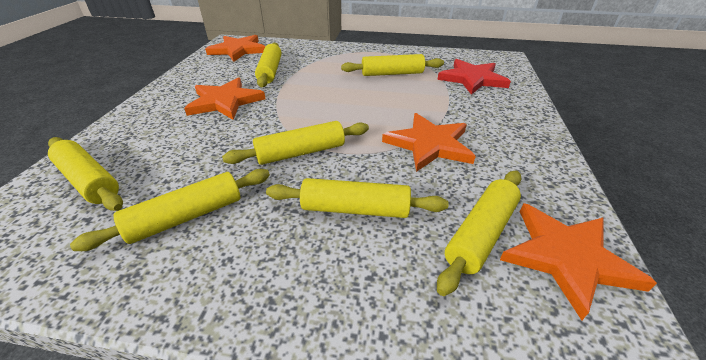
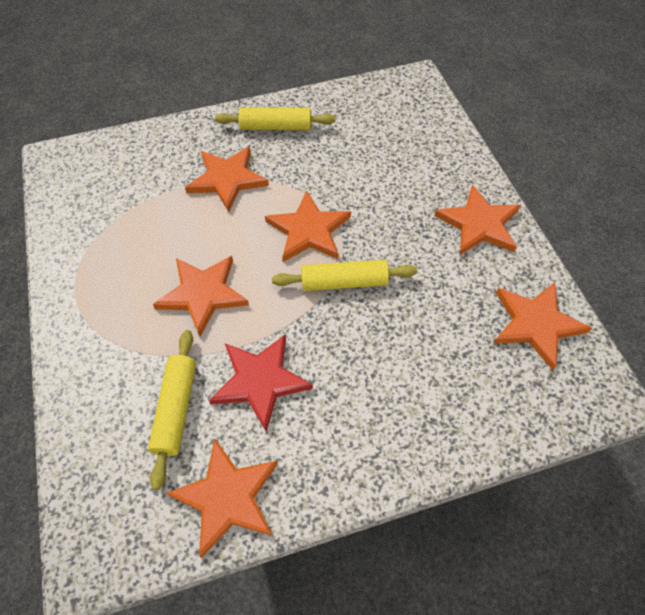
orange star: [184,77,265,120] [205,35,266,62] [382,113,476,172] [500,203,657,320] = 4 -> [153,256,249,337] [167,439,278,558] [185,147,269,212] [265,191,351,262] [434,184,521,255] [493,282,592,370] = 6
yellow rolling pin: [48,137,123,211] [70,169,270,251] [222,121,369,165] [255,42,282,87] [266,178,449,218] [341,54,444,76] [437,170,522,296] = 7 -> [148,330,196,490] [215,107,336,130] [272,260,417,291] = 3

